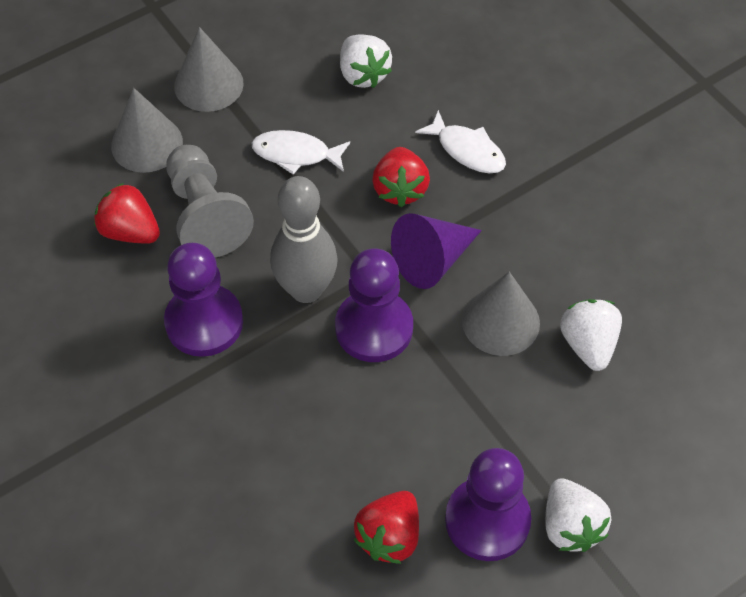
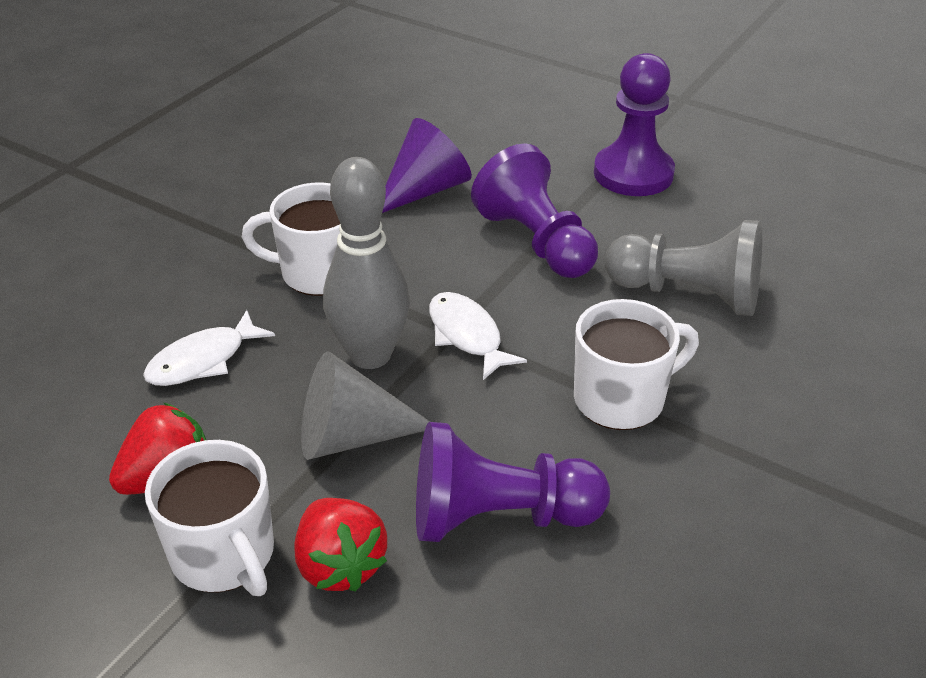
grey cone: [111,88,183,173] [174,27,244,112] [462,272,540,356] = 3 -> [301,351,430,460] = 1
red strawberry: [94,183,160,243] [354,491,419,564] [372,147,430,207] = 3 -> [109,403,206,495] [294,498,387,592] = 2
white mug: none = 0 -> [145,440,274,596] [242,183,340,296] [574,299,699,430] = 3
white strawberry: [340,34,392,88] [545,478,611,552] [560,299,622,371] = 3 -> none = 0

